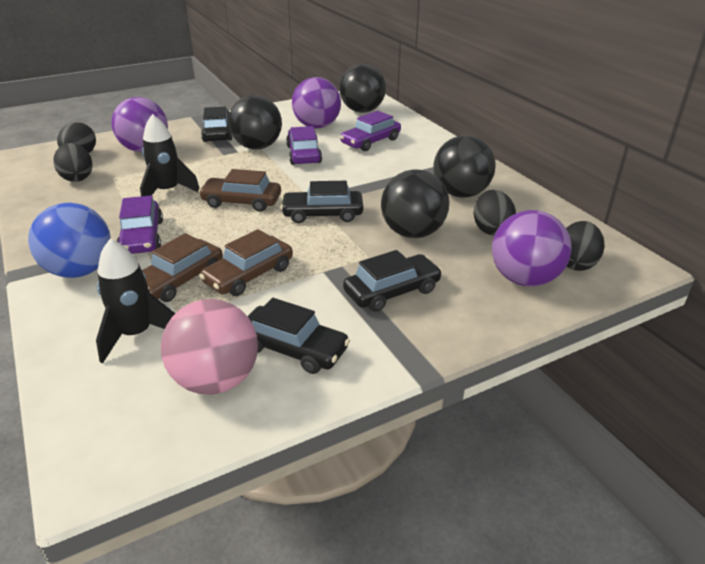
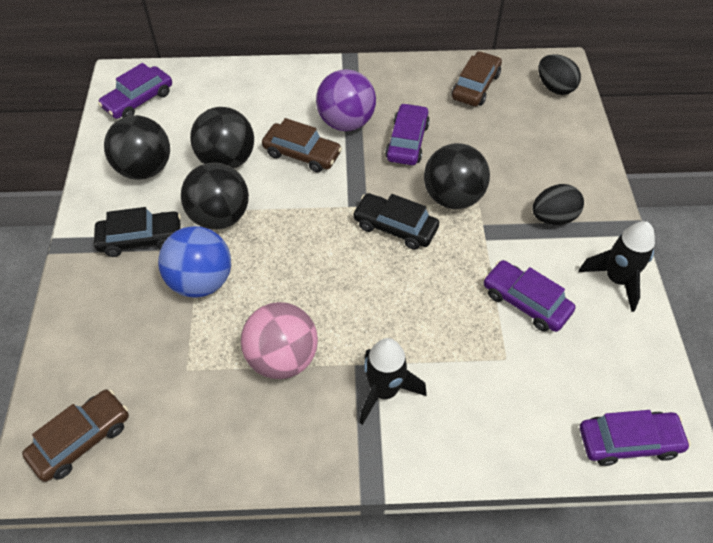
black car: [201,107,233,142] [248,298,350,374] [281,181,363,223] [343,250,442,312] = 4 -> [94,207,181,257] [352,193,439,250] = 2
black egg: [53,143,93,182] [57,122,96,153] [474,190,516,236] [566,221,605,271] = 4 -> [532,184,584,225] [538,54,581,95] = 2
purple ball: [111,97,168,152] [292,77,341,128] [492,210,571,287] = 3 -> [316,69,376,131] = 1
purple car: [117,195,163,254] [286,126,322,165] [340,111,401,151] = 3 -> [98,63,172,119] [385,103,430,165] [483,260,575,332] [580,410,691,466] = 4

